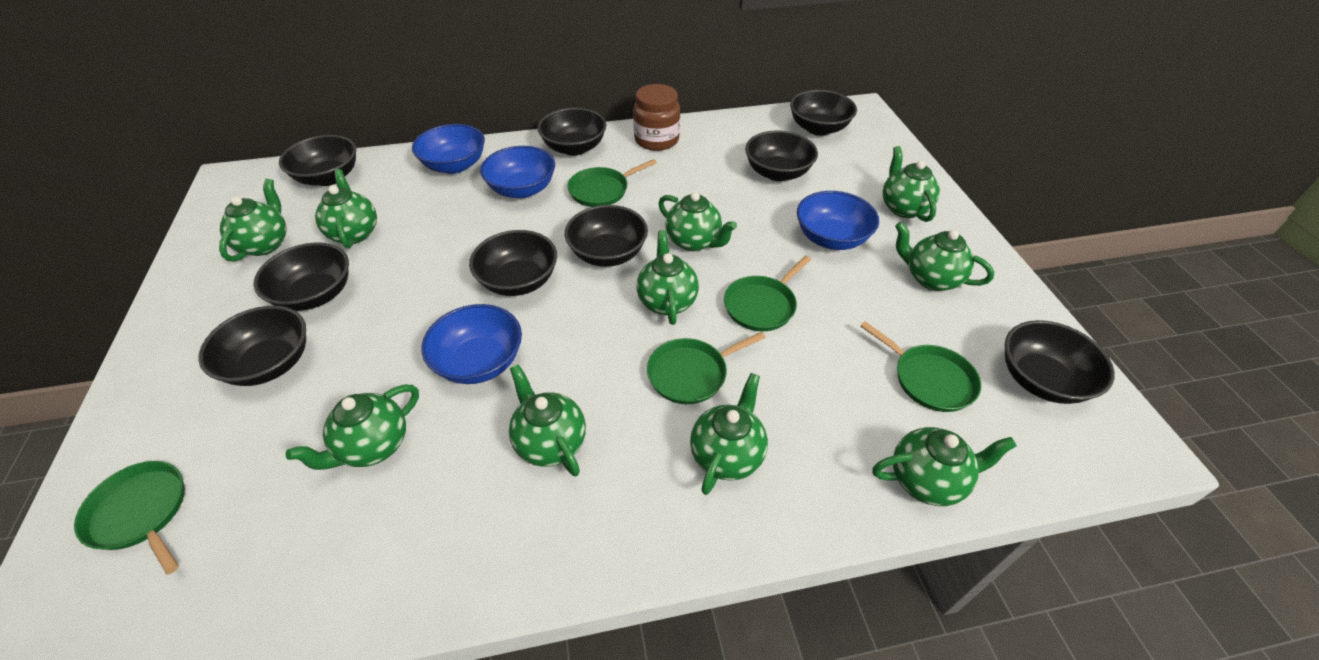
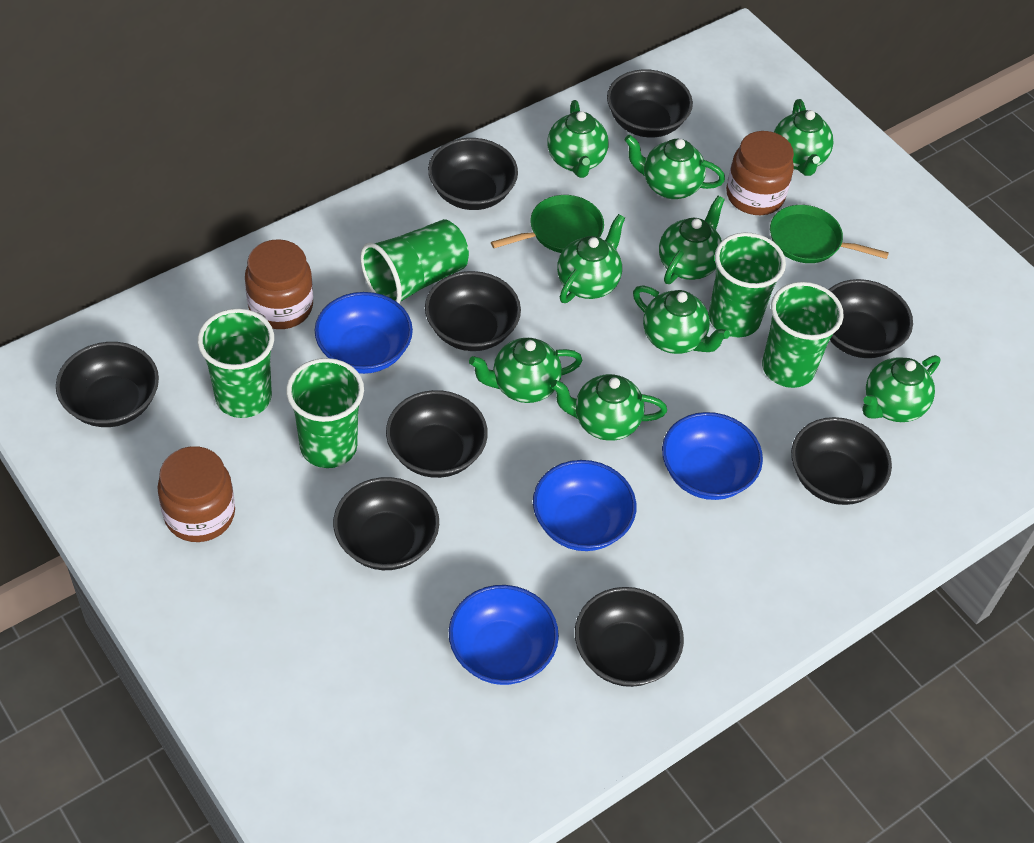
brown jar: [633,84,680,151] = 1 -> [157,446,235,542] [245,239,313,329] [726,131,794,215] = 3
green cup: none = 0 -> [198,308,274,418] [286,358,364,468] [360,219,469,304] [708,232,786,337] [762,282,844,388] = 5
green pan: [74,461,185,575] [567,159,657,207] [647,332,766,404] [724,255,811,331] [860,321,981,412] = 5 -> [491,195,604,253] [770,205,889,263] = 2
green teapot: [219,179,287,262] [285,385,419,470] [315,169,377,249] [509,364,586,476] [636,230,699,325] [658,192,737,251] [690,373,768,495] [872,427,1017,506] [883,146,940,222] [895,222,994,291] = 10 -> [469,338,583,403] [547,100,609,178] [551,374,667,441] [557,214,625,303] [625,135,725,199] [633,286,730,354] [659,196,725,284] [774,99,833,176] [863,355,941,422] = 9

